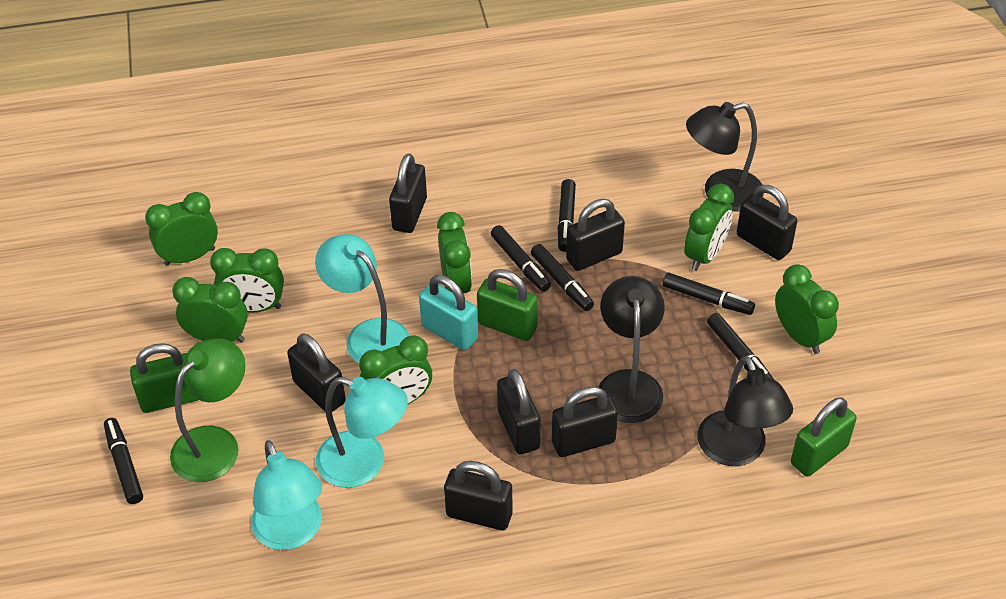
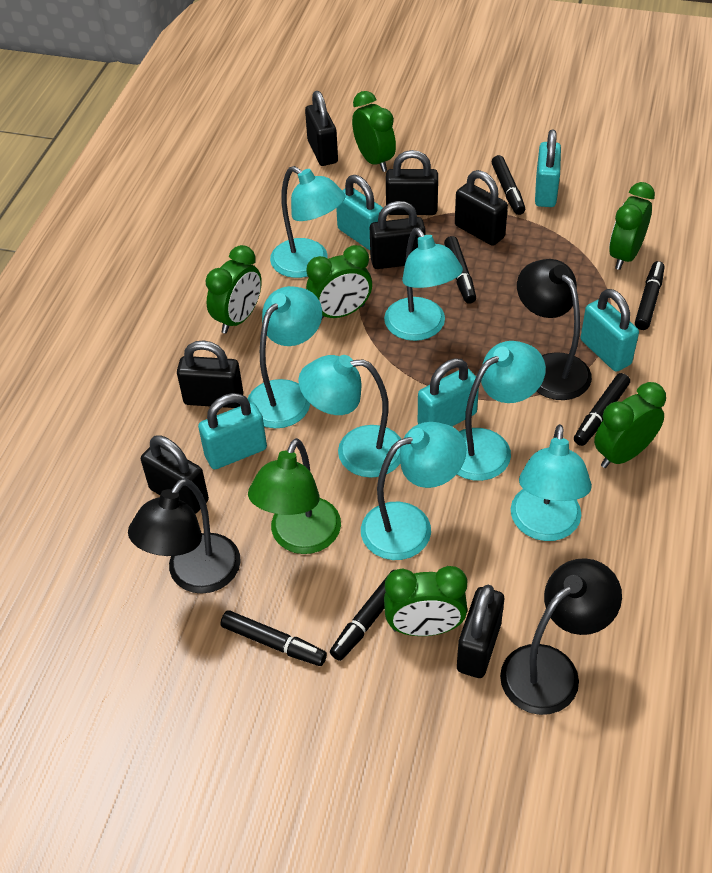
green clock: [145,192,218,266] [172,277,248,343] [210,248,284,312] [359,335,432,405] [437,212,472,293] [684,184,734,271] [775,264,839,354] = 7 -> [205,245,262,334] [306,245,372,319] [352,91,396,172] [384,566,468,636] [594,382,666,468] [609,182,655,270] = 6
green padlock: [130,343,199,413] [477,269,538,341] [791,397,857,477] = 3 -> none = 0
turquoise lamp: [251,440,322,550] [315,234,410,363] [316,377,408,488] = 3 -> [248,286,322,428] [270,166,345,278] [298,355,401,478] [361,422,466,560] [384,228,463,341] [457,341,546,481] [511,424,592,541] = 7
turquoise padlock: [419,275,478,350] = 1 -> [198,393,267,469] [336,175,383,250] [418,358,479,426] [535,129,561,207] [581,289,639,372] = 5

